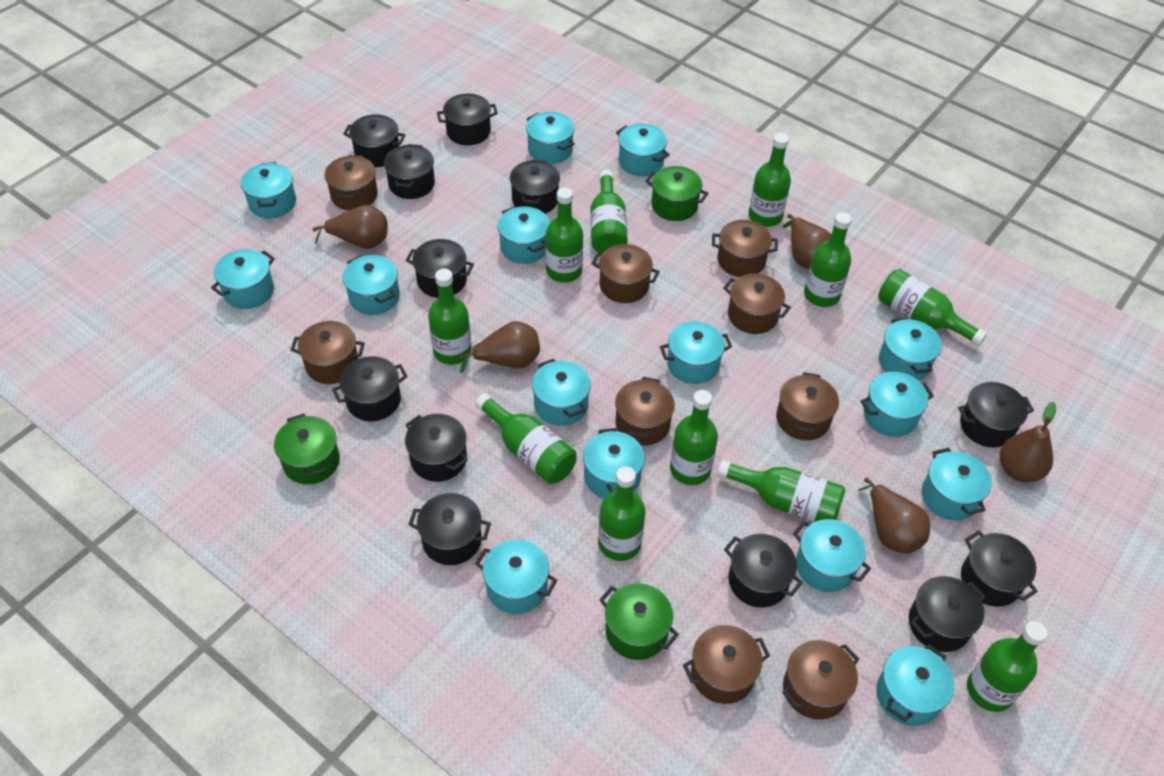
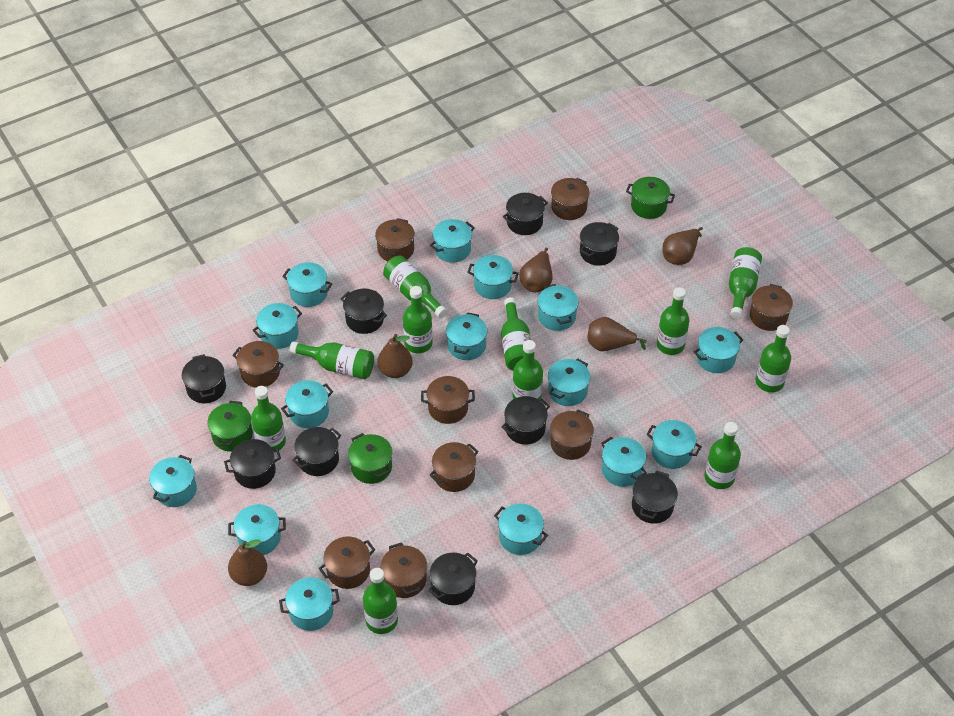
black pot: [332,356,407,421] [343,114,406,167] [384,144,435,199] [405,414,468,482] [406,239,474,298] [408,493,491,565] [437,94,498,145] [510,159,560,214] [724,534,803,607] [909,576,985,652] [958,382,1034,448] [961,530,1038,607] = 12 -> [182,354,226,403] [224,439,281,489] [292,427,341,476] [341,288,387,334] [428,553,478,605] [501,396,550,445] [503,193,548,235] [580,222,619,266] [632,470,678,524] = 9

